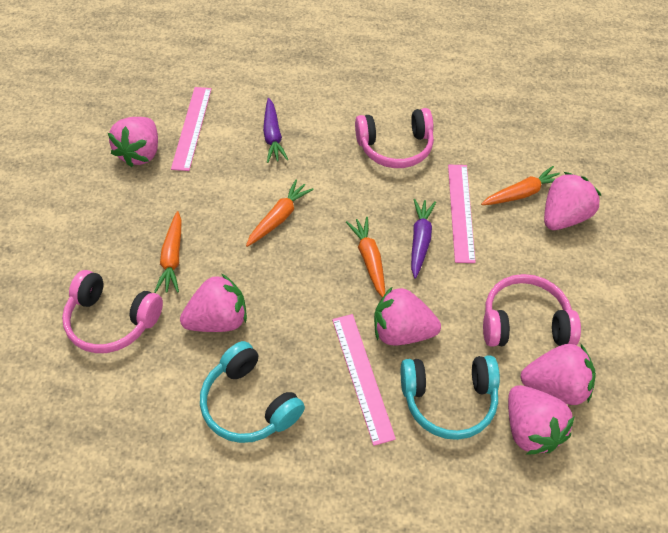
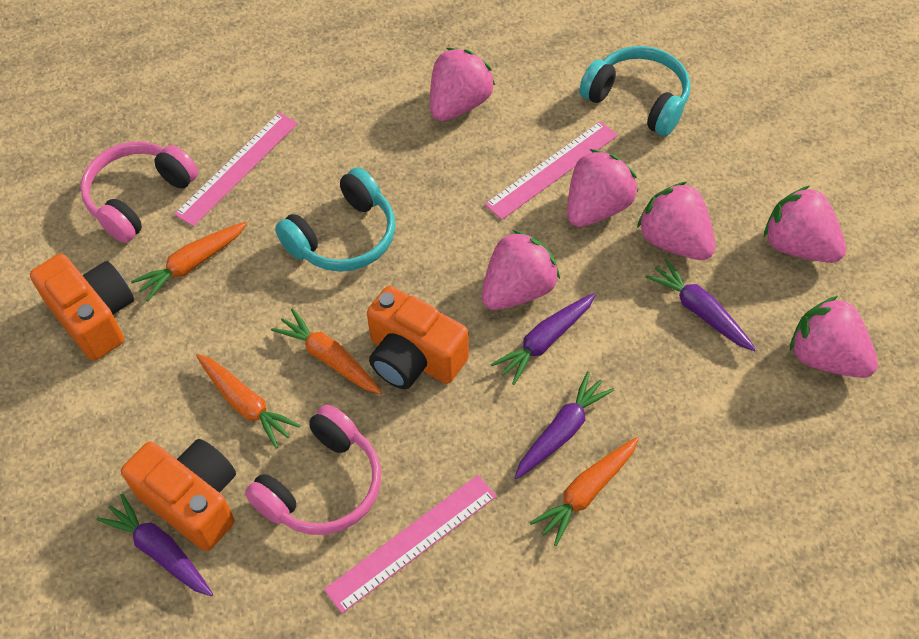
orange camera: none = 0 -> [30,254,134,361] [121,439,236,551] [367,286,469,389] = 3
pink headphones: [62,270,163,353] [355,108,434,168] [483,274,581,347] = 3 -> [80,141,198,243] [245,404,381,535] = 2
purple carrot: [263,98,289,163] [411,199,436,279] = 2 -> [97,494,213,596] [491,293,596,385] [514,371,614,479] [645,259,756,351] = 4

